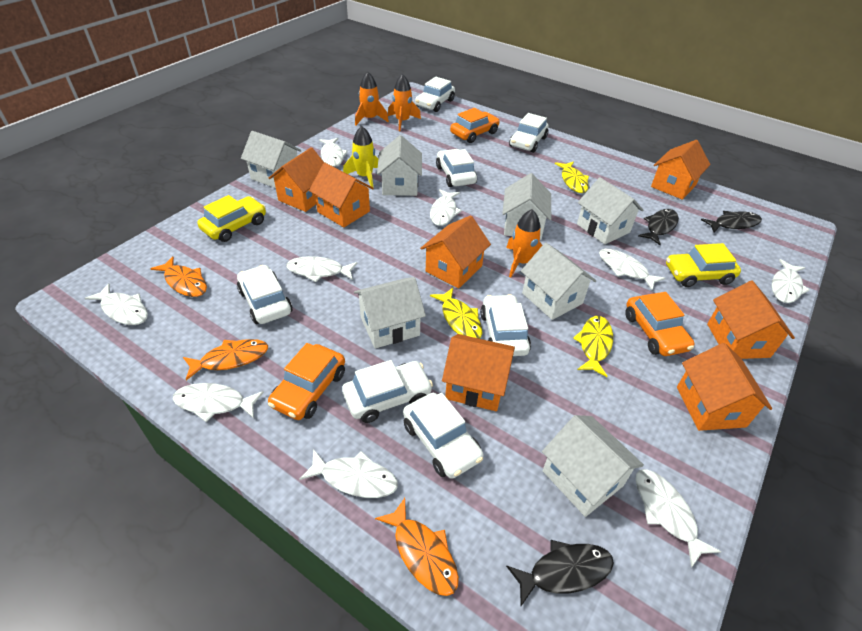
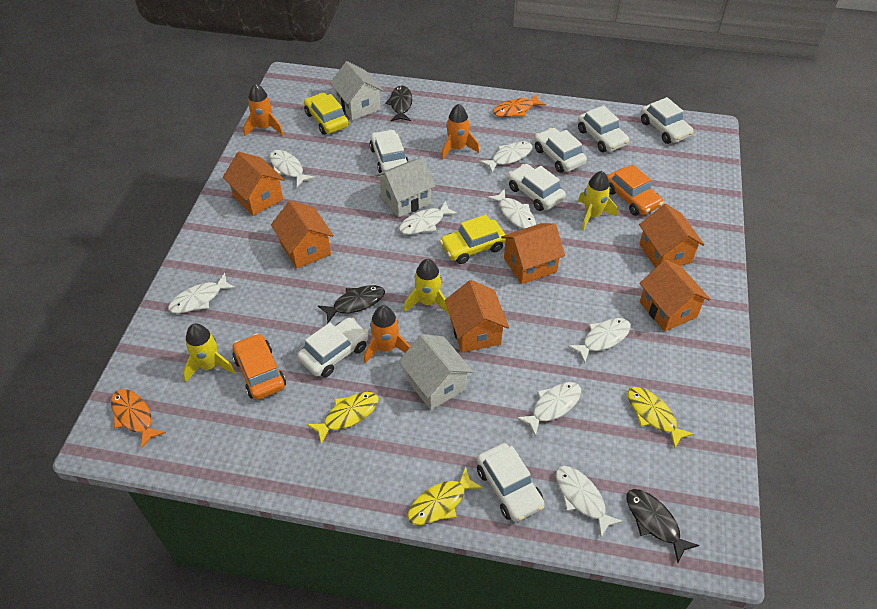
orange car: [268,343,345,420] [450,108,500,143] [625,292,695,356] = 3 -> [232,333,286,400] [607,164,663,216] = 2
orange fish: [150,256,207,297] [183,339,268,380] [375,498,459,596] = 3 -> [111,389,166,449] [493,94,546,117] = 2
orange house: [269,147,324,212] [309,163,374,227] [420,215,491,289] [442,334,515,411] [651,140,710,200] [677,343,772,431] [707,281,795,359] = 7 -> [223,152,285,216] [271,200,334,269] [445,280,509,353] [501,223,565,284] [639,204,705,268] [639,259,711,331] = 6
white fish: [85,283,148,325] [173,383,264,422] [286,256,357,282] [299,449,398,498] [319,138,348,167] [430,189,462,226] [599,249,665,290] [635,469,721,568] [772,259,810,303] = 9 -> [168,273,236,314] [269,150,315,187] [399,201,458,235] [479,141,533,173] [487,189,536,229] [516,382,581,437] [556,466,623,537] [568,318,631,363] = 8
white house: [241,131,302,188] [354,277,426,349] [377,135,422,196] [502,173,551,240] [521,243,596,320] [542,415,644,517] [577,177,644,244] = 7 -> [330,61,384,120] [375,157,435,218] [399,334,473,410] = 3
yellow rocket: [343,126,378,187] = 1 -> [183,323,235,382] [404,259,450,315] [578,171,617,231] = 3

